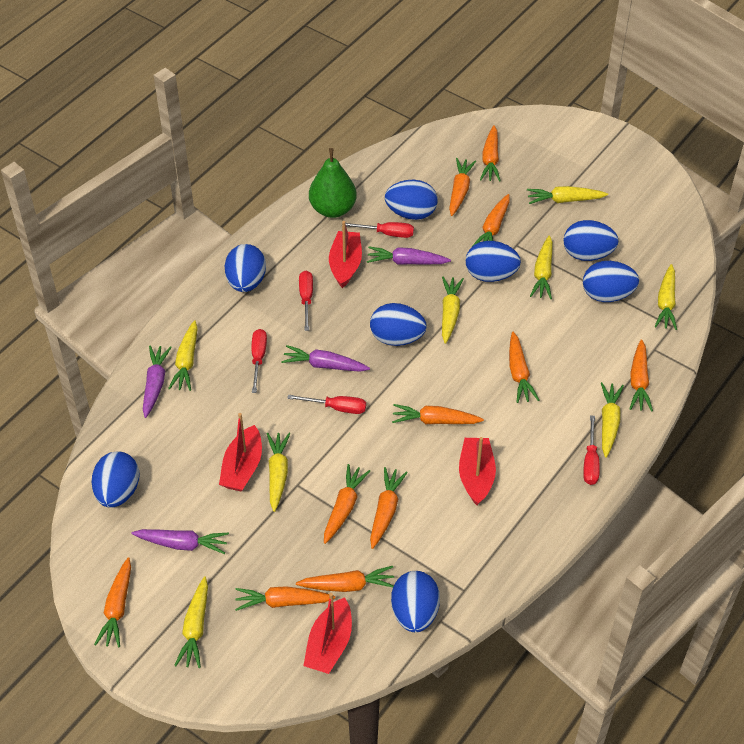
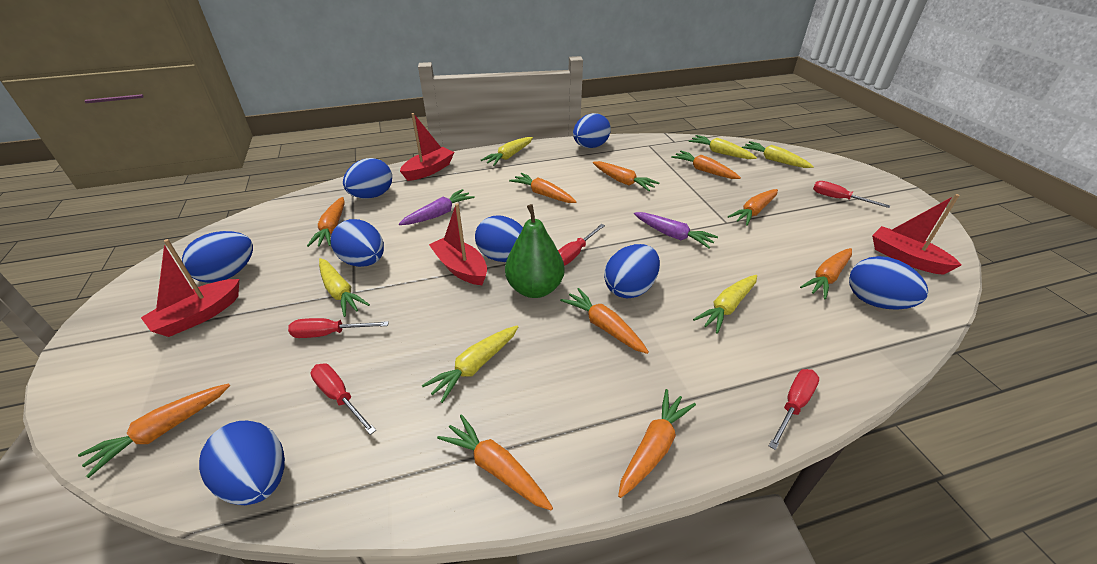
orange carrot: [94,557,131,647] [235,586,335,611] [296,566,394,592] [324,464,370,544] [370,467,408,549] [392,404,484,424] [449,158,476,216] [472,194,510,247] [480,125,501,181] [509,332,539,403] [629,340,653,411] = 11 -> [78,383,230,478] [307,197,345,247] [437,414,553,510] [509,173,577,203] [560,288,649,354] [593,161,659,191] [618,389,696,498] [671,151,741,179] [728,189,778,226] [800,248,852,299] = 10
purple carrot: [132,529,229,554] [143,345,172,418] [281,345,370,372] [367,247,451,265] = 4 -> [399,189,475,225] [634,212,718,249] = 2
yellow carrot: [168,320,198,391] [174,577,208,668] [267,433,291,512] [442,276,464,344] [527,186,608,204] [530,235,553,299] [601,382,624,458] [655,264,677,330] = 8 -> [319,258,370,317] [422,325,518,403] [481,137,533,166] [688,135,757,159] [693,275,757,334] [742,141,814,168] = 6

